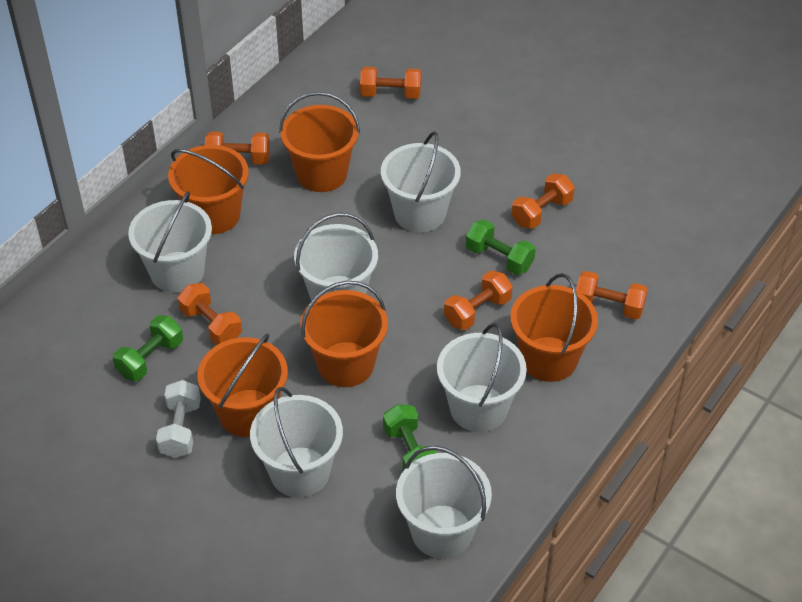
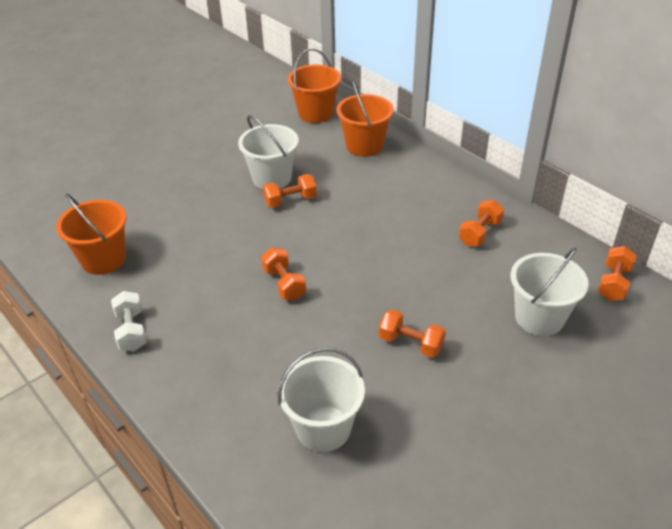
green dumbbell: [113,315,183,381] [383,404,437,470] [466,220,536,275] = 3 -> none = 0
orange bucket: [168,145,249,234] [197,333,288,437] [279,92,360,192] [300,281,388,387] [510,273,598,382] = 5 -> [56,193,127,275] [287,48,341,123] [336,81,394,157] = 3
orange dumbbell: [178,283,242,345] [205,132,270,164] [360,67,421,99] [444,270,513,330] [511,173,575,229] [576,271,648,319] = 6 -> [261,248,306,300] [263,174,317,208] [379,309,446,358] [459,200,504,247] [598,246,637,301] = 5
white bucket: [128,191,212,293] [250,387,343,498] [294,213,378,301] [381,131,461,232] [396,446,492,559] [437,323,527,432] = 6 -> [238,115,299,189] [278,347,365,452] [510,248,589,336] = 3

